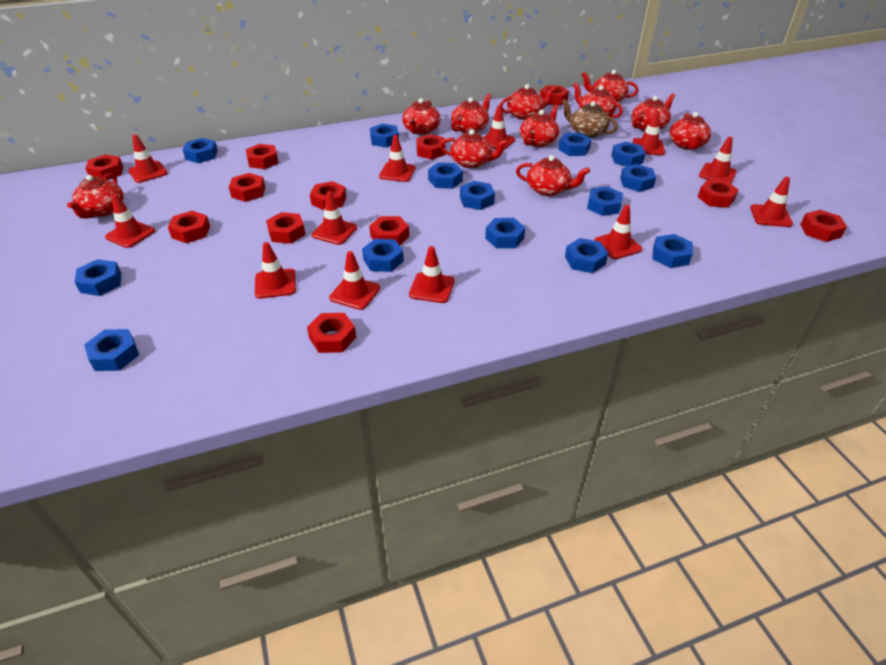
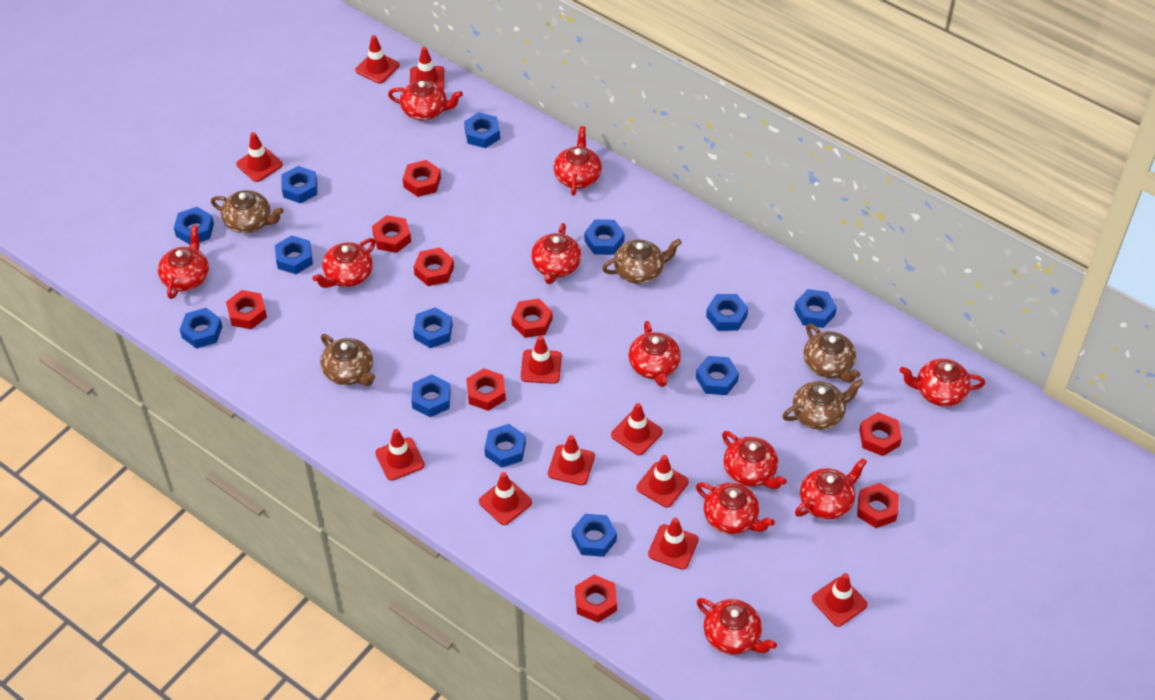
blue nut: [74,259,121,296] [84,329,139,371] [183,138,218,163] [362,239,404,272] [370,123,399,148] [428,162,463,189] [460,181,495,210] [485,218,526,248] [558,133,592,156] [565,238,608,273] [587,186,623,216] [611,142,646,166] [620,164,656,192] [652,234,693,268] = 14 -> [174,207,214,245] [180,308,223,349] [275,235,313,274] [282,166,317,203] [411,374,451,417] [413,307,453,348] [464,112,500,148] [484,424,526,468] [572,514,617,557] [584,219,625,255] [696,356,739,395] [706,294,748,331] [794,289,837,328] = 13
brown teapot: [562,99,618,138] = 1 -> [211,190,284,233] [320,334,375,386] [602,239,682,284] [782,379,863,430] [804,323,860,383] = 5
red nut: [85,154,123,180] [168,211,210,243] [229,173,265,202] [246,144,279,169] [266,212,306,244] [307,313,356,353] [310,181,347,211] [369,216,409,245] [416,134,446,159] [540,85,569,105] [698,179,739,208] [800,210,847,242] = 12 -> [226,290,267,329] [372,215,411,253] [403,160,441,197] [414,248,454,286] [466,368,506,411] [511,299,552,338] [575,575,617,623] [857,483,899,528] [859,412,902,456] = 9
red traffic cone: [105,194,155,248] [128,135,168,183] [255,242,296,299] [311,191,357,245] [329,251,380,310] [379,135,416,182] [409,246,454,303] [483,105,515,150] [594,205,642,259] [632,111,665,155] [699,136,737,184] [750,177,793,227] = 12 -> [236,132,283,182] [355,35,399,83] [375,429,425,481] [410,47,444,90] [479,472,532,525] [521,336,562,384] [548,435,595,485] [611,403,663,455] [637,455,689,508] [648,518,699,570] [812,573,867,627] = 11

